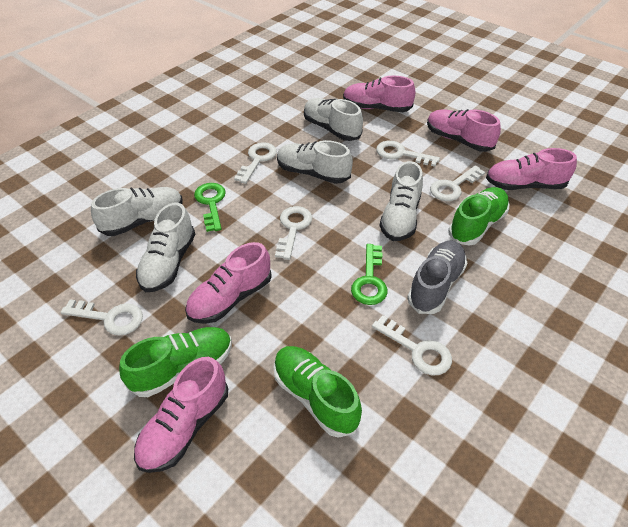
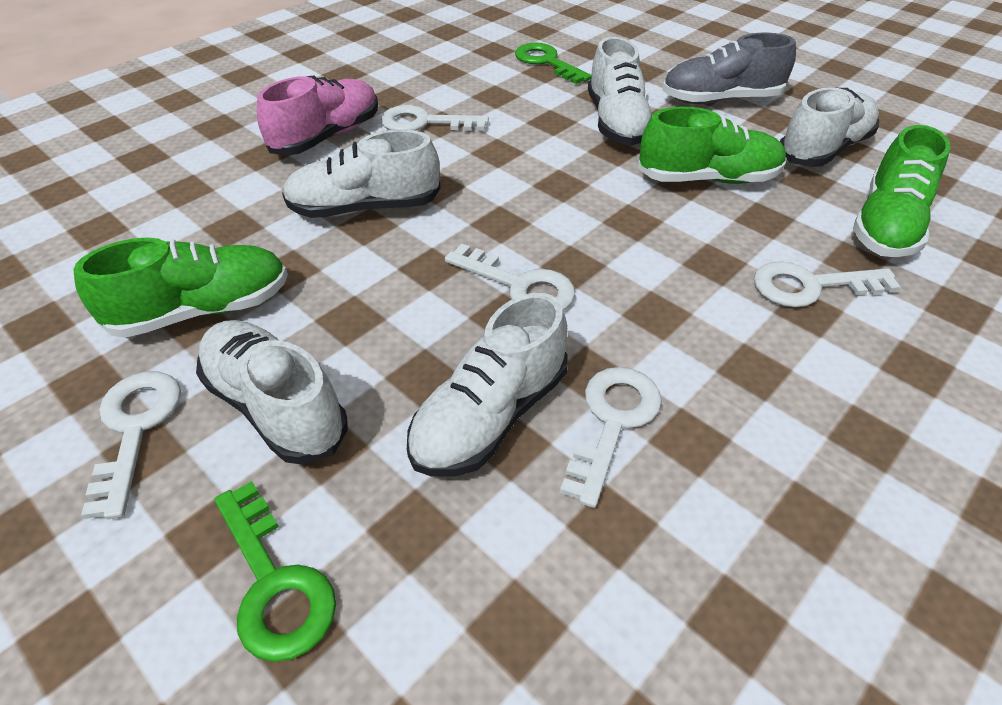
pink shoe: [134,357,228,473] [185,242,272,324] [343,76,415,112] [427,109,501,152] [486,148,577,190] = 5 -> [257,76,378,155] = 1
white key: [61,299,143,336] [234,142,277,184] [275,206,312,260] [372,315,452,376] [376,141,440,167] [430,165,485,201] = 6 -> [81,371,181,519] [381,105,489,131] [445,244,575,311] [560,367,662,508] [754,261,901,307] = 5

